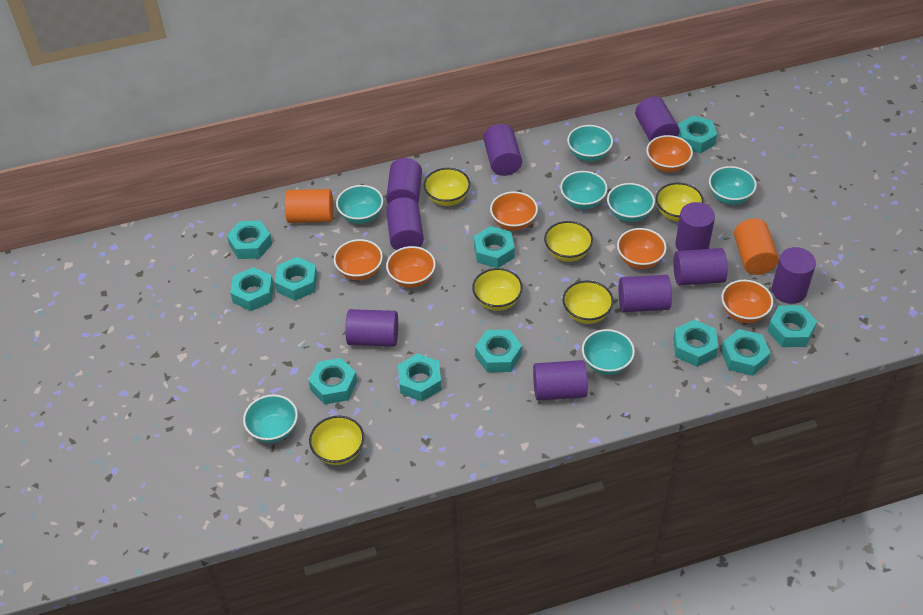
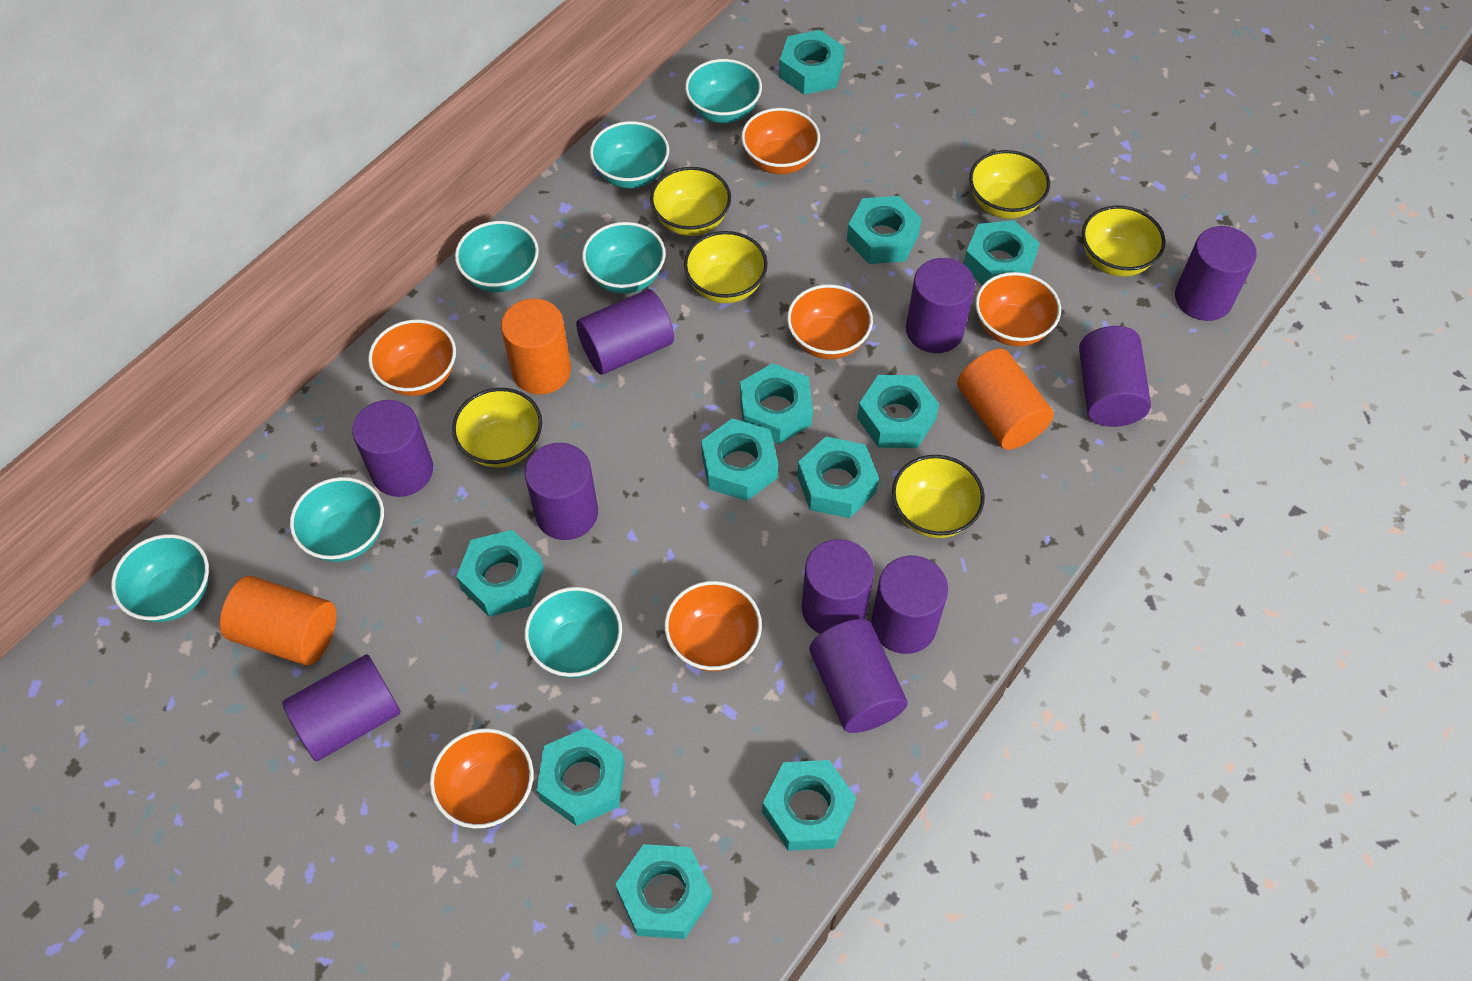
orange cylinder: [285,189,333,223] [734,219,779,275] = 2 -> [220,576,336,666] [501,299,571,394] [957,348,1054,450] = 3

